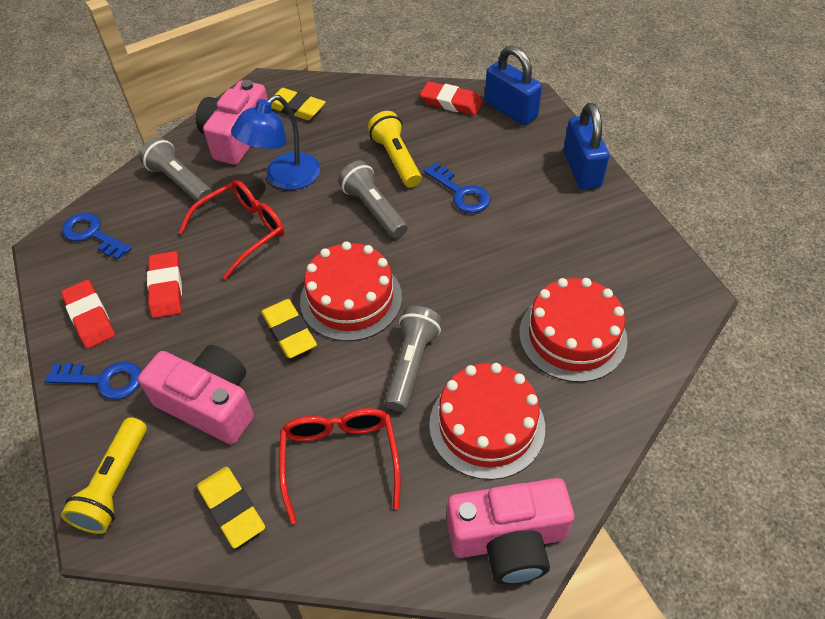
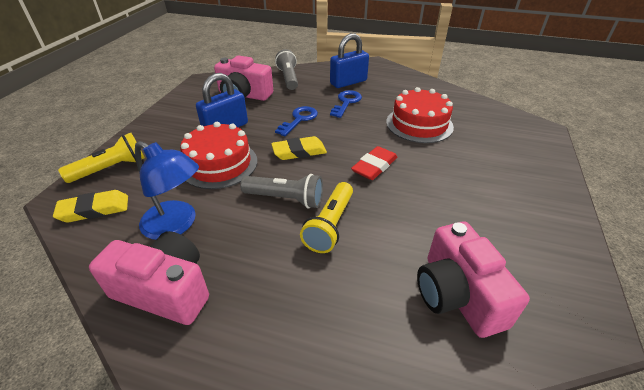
blue key: [45,361,141,399] [62,212,132,260] [424,162,490,213] = 3 -> [275,106,318,136] [330,90,362,118] = 2
grey flashlight: [139,137,212,204] [338,160,408,239] [385,306,442,412] = 3 -> [240,174,323,208] [275,49,298,90] = 2
red cake: [300,242,402,341] [429,363,545,480] [519,278,628,382] = 3 -> [180,122,257,189] [386,87,454,143] = 2
red eraser: [61,280,115,349] [147,251,182,318] [420,81,483,115] = 3 -> [351,146,397,180] = 1
red glasses: [178,180,284,279] [279,408,401,524] = 2 -> none = 0
yellow eraser: [197,467,265,548] [261,299,317,358] [271,88,326,120] = 3 -> [53,190,128,223] [271,136,327,160] = 2

